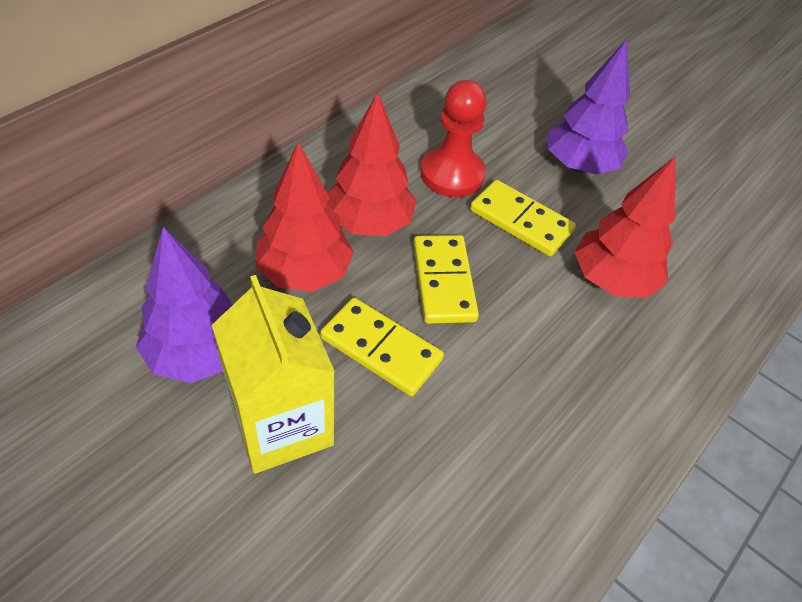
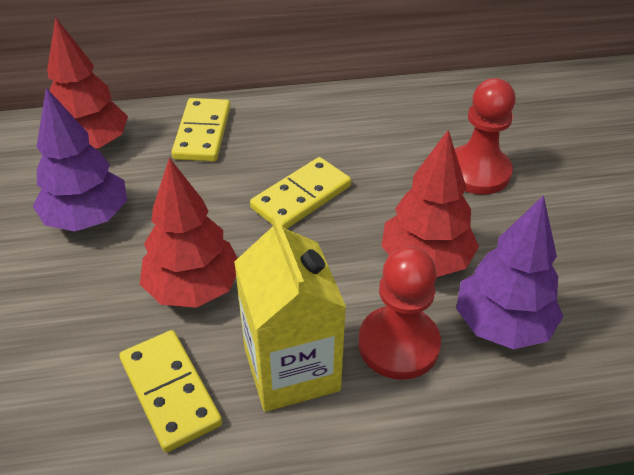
red pawn: [420,80,487,197] = 1 -> [358,246,441,380] [455,78,516,194] = 2

